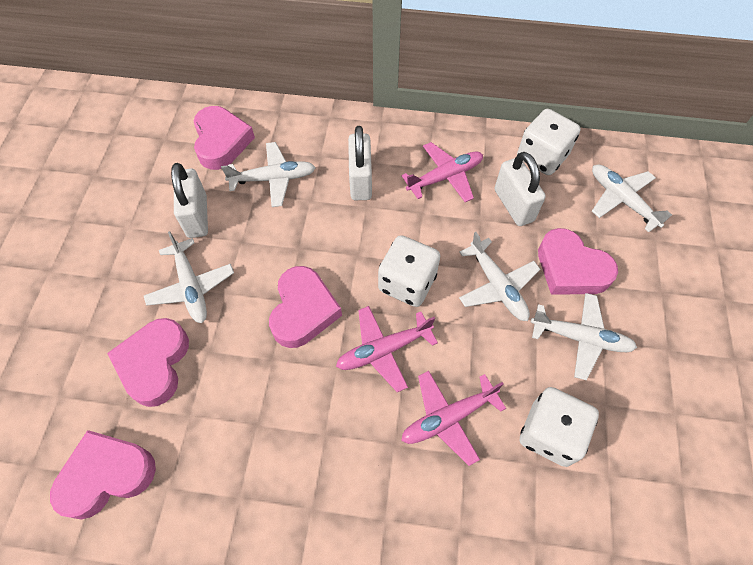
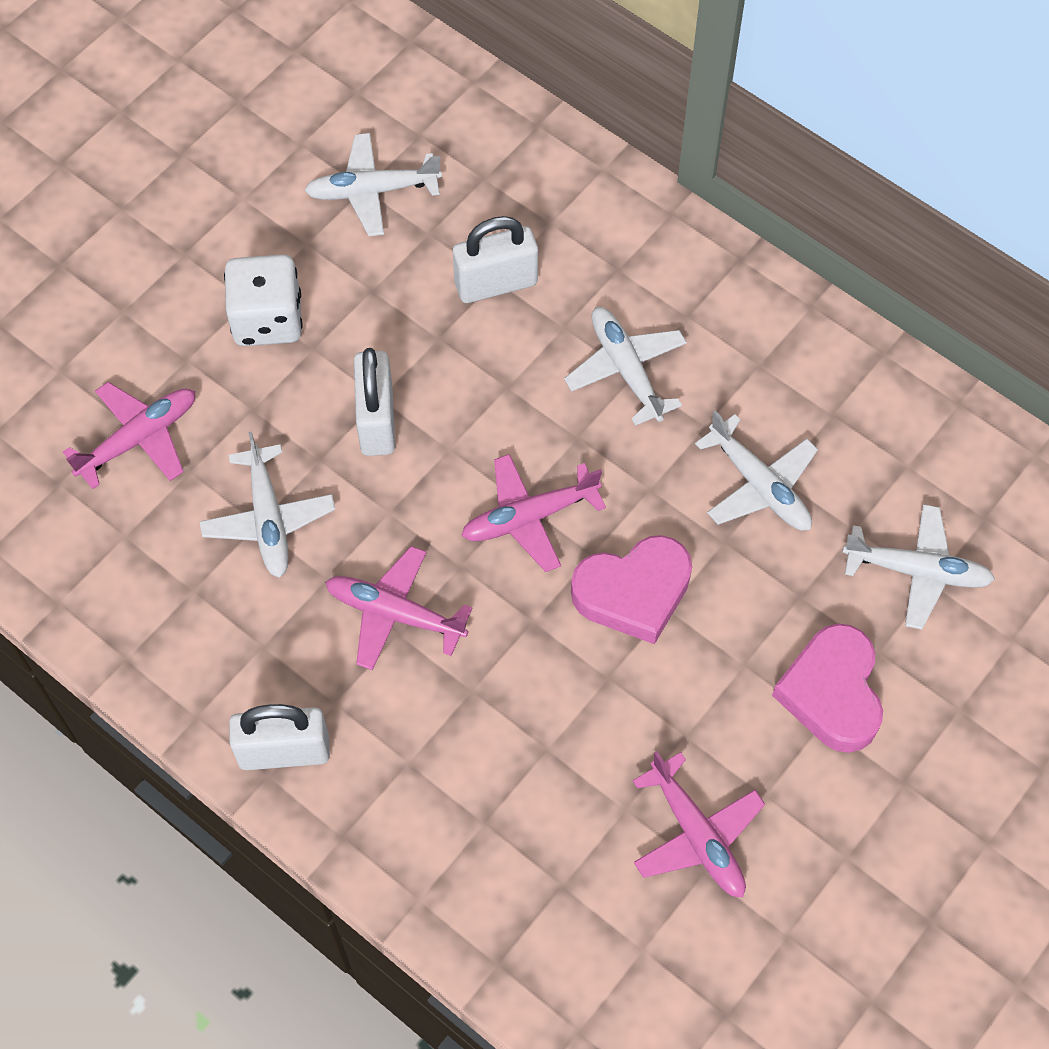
pink heart: [50,430,156,519] [107,318,189,407] [194,106,255,170] [269,266,342,348] [538,228,618,295] = 5 -> [571,535,692,644] [772,623,883,753] = 2
pink plane: [336,306,438,392] [401,142,483,202] [401,371,506,466] = 3 -> [63,382,195,489] [325,546,472,670] [461,454,606,572] [633,751,765,897] = 4
white dice: [378,235,440,307] [517,109,581,175] [520,387,599,467] = 3 -> [224,254,303,346] = 1

